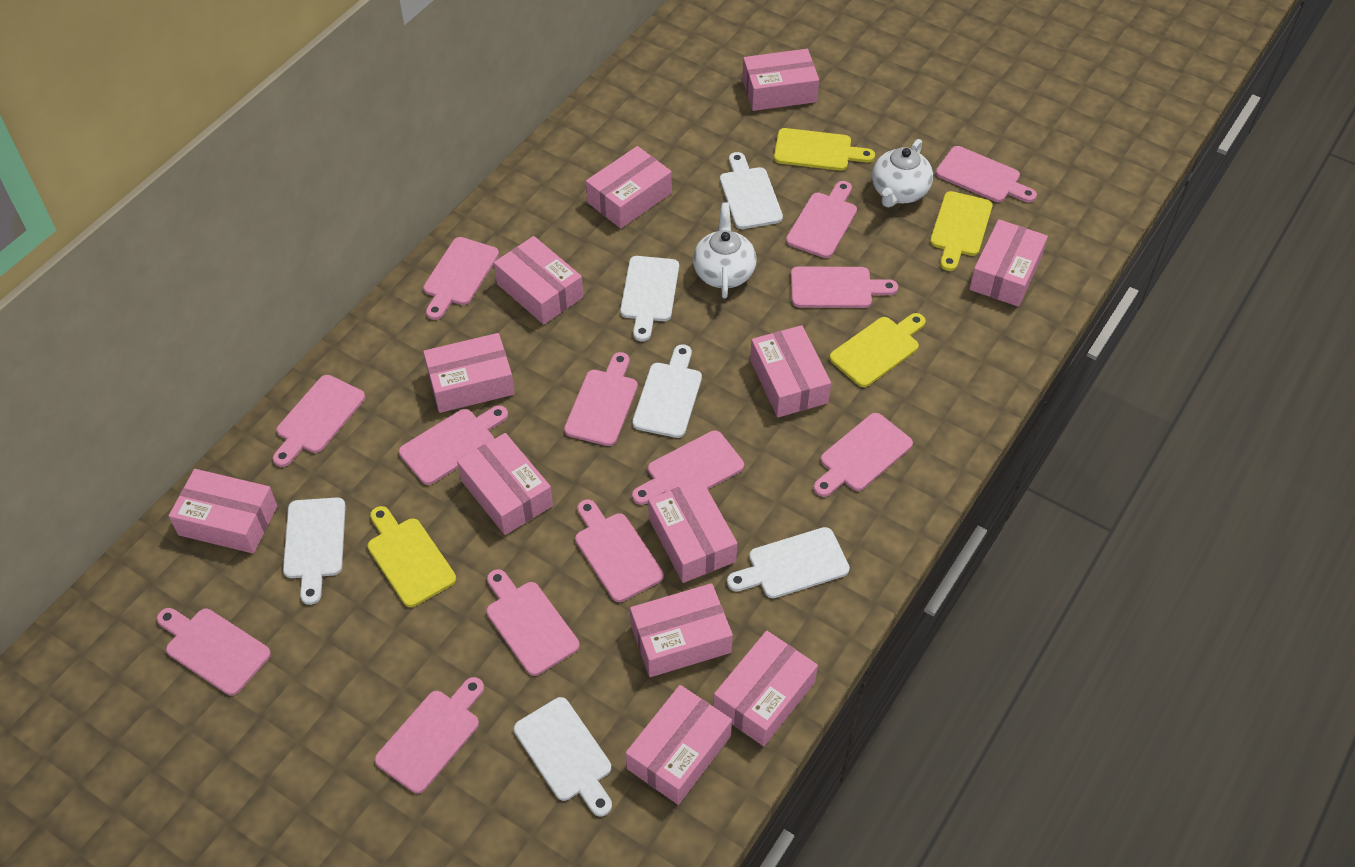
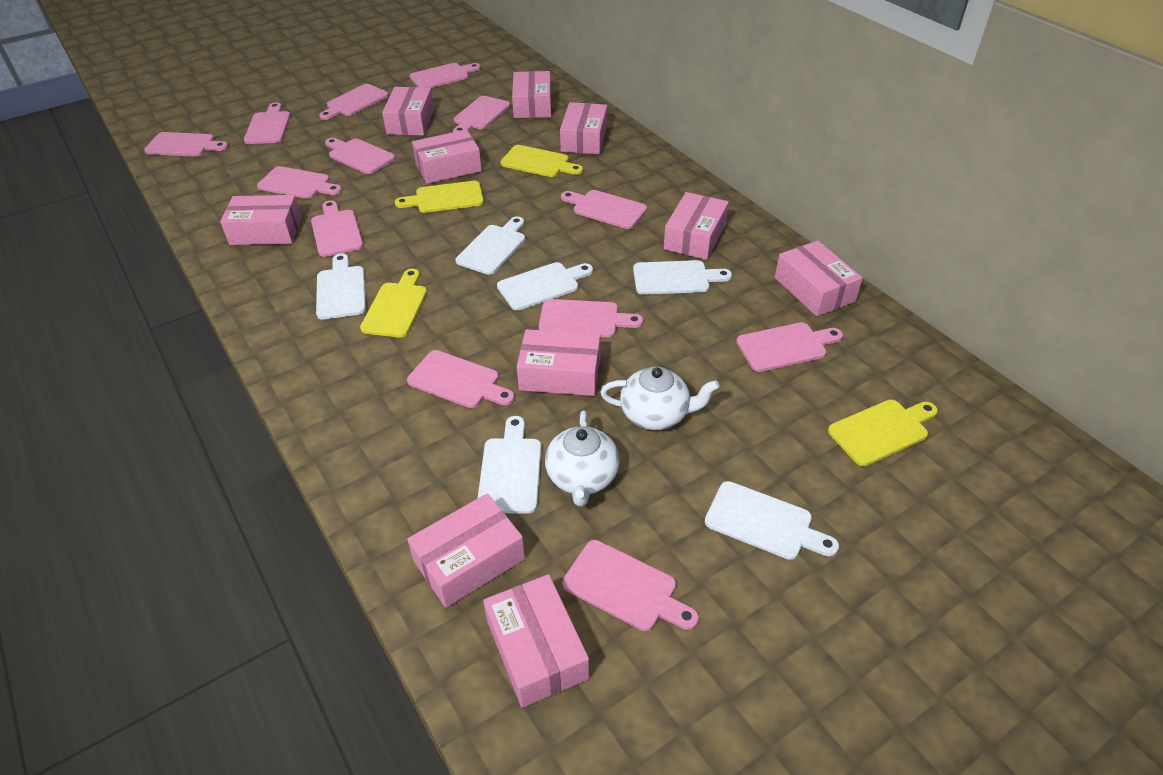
pink box: [169,469,277,553] [423,333,515,413] [457,433,553,535] [494,236,583,325] [586,146,672,228] [626,685,732,805] [630,583,733,677] [648,479,737,583] [713,631,818,746] [742,49,819,111] [750,325,831,417] [969,219,1048,307] = 12 -> [220,195,302,245] [382,87,434,135] [407,493,525,608] [412,130,482,184] [483,574,589,708] [512,71,551,118] [517,329,601,396] [560,102,607,155] [664,192,729,260] [775,240,863,316] = 10

